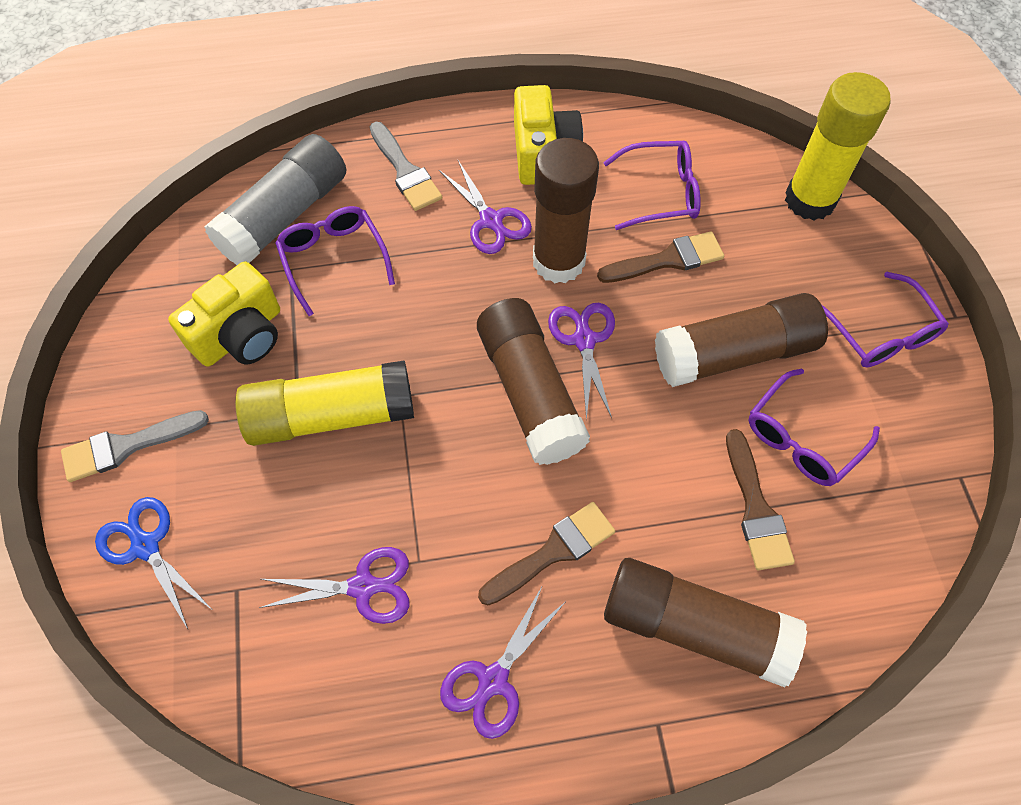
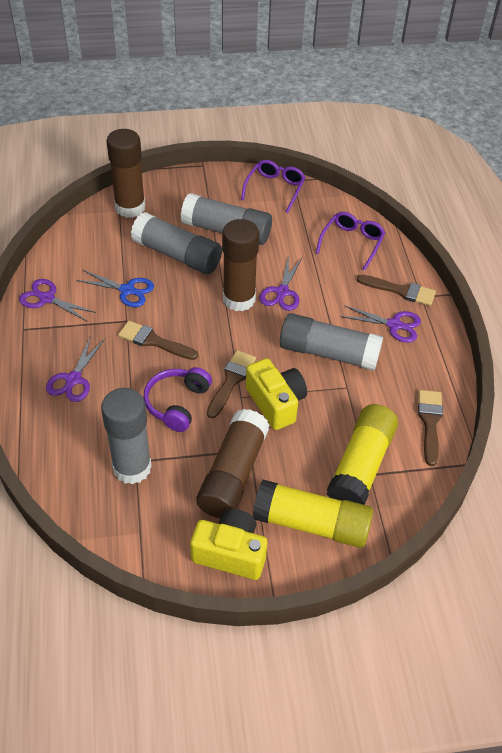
brown brush: [478,502,615,605] [597,231,724,283] [726,429,795,570] = 3 -> [118,321,198,360] [207,350,256,419] [357,275,436,306] [418,390,443,466] = 4
brown glue stick: [477,298,590,465] [533,138,599,283] [604,558,807,687] [655,293,828,387] = 4 -> [106,129,145,218] [196,409,270,518] [222,219,259,311] = 3
grey brush: [61,410,209,482] [370,122,442,211] = 2 -> none = 0
grey glue stick: [204,134,346,265] = 1 -> [101,388,152,485] [131,212,222,274] [181,193,272,245] [280,313,383,371] = 4
purple glasses: [275,206,395,316] [603,141,701,230] [748,369,880,486] [822,272,949,368] = 4 -> [241,160,306,213] [316,212,385,271] = 2
purple headphones: none = 0 -> [144,367,212,432] = 1

